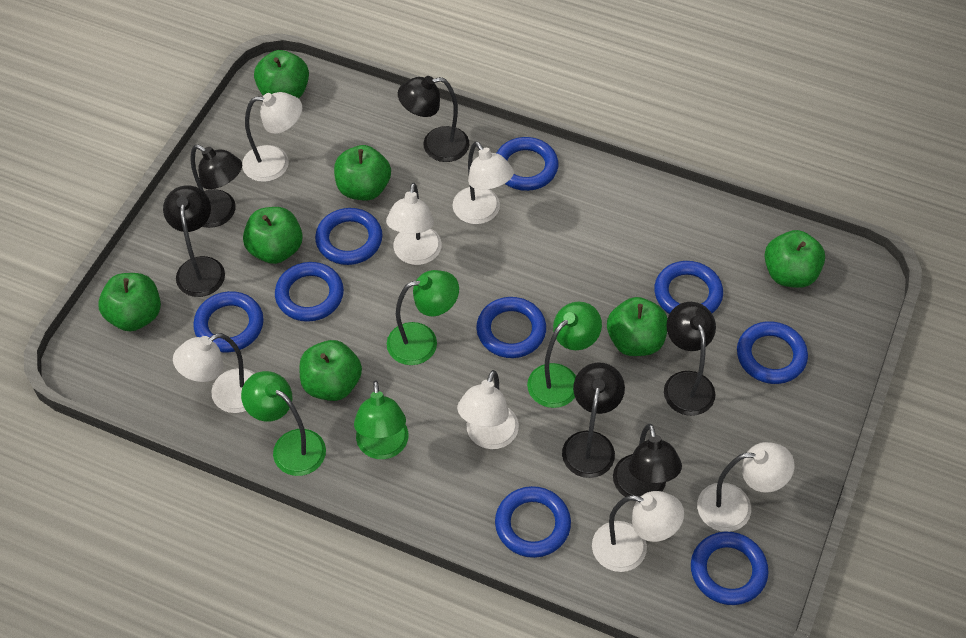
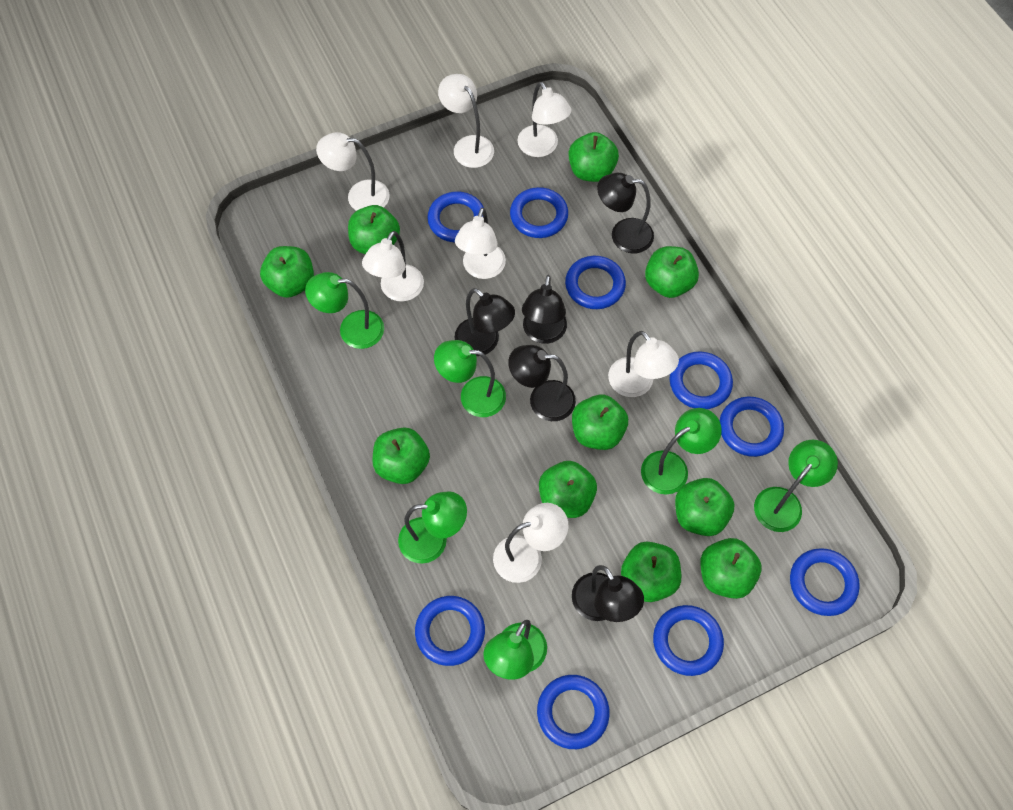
black lamp: [163,185,225,297] [191,145,242,228] [398,76,469,162] [562,362,625,478] [613,424,682,501] [664,302,716,416] = 6 -> [455,288,515,356] [508,345,576,421] [522,275,567,344] [572,565,644,622] [597,173,654,253] = 5
green apple: [98,273,161,331] [243,207,303,264] [254,50,309,99] [300,340,362,401] [334,145,391,201] [607,297,668,356] [764,230,825,288] = 7 -> [260,246,314,298] [348,205,400,254] [372,427,430,484] [539,461,597,518] [569,132,619,182] [572,395,628,450] [621,541,681,602] [645,246,699,298] [675,478,734,536] [700,538,762,599] = 10
green lamp: [241,371,326,476] [354,380,409,459] [387,270,459,365] [527,302,602,408] = 4 -> [305,272,384,349] [398,491,467,564] [434,340,506,417] [483,620,547,680] [641,408,722,495] [754,440,838,532] = 6

